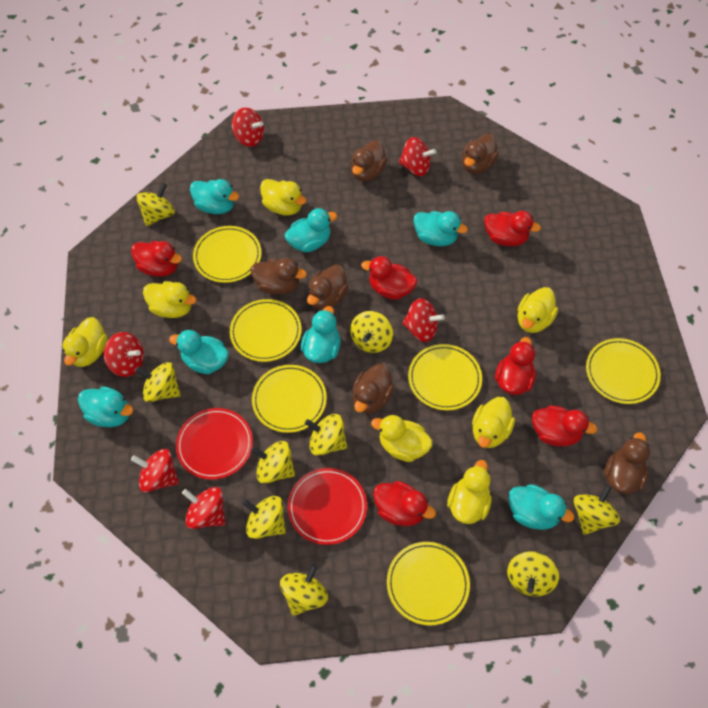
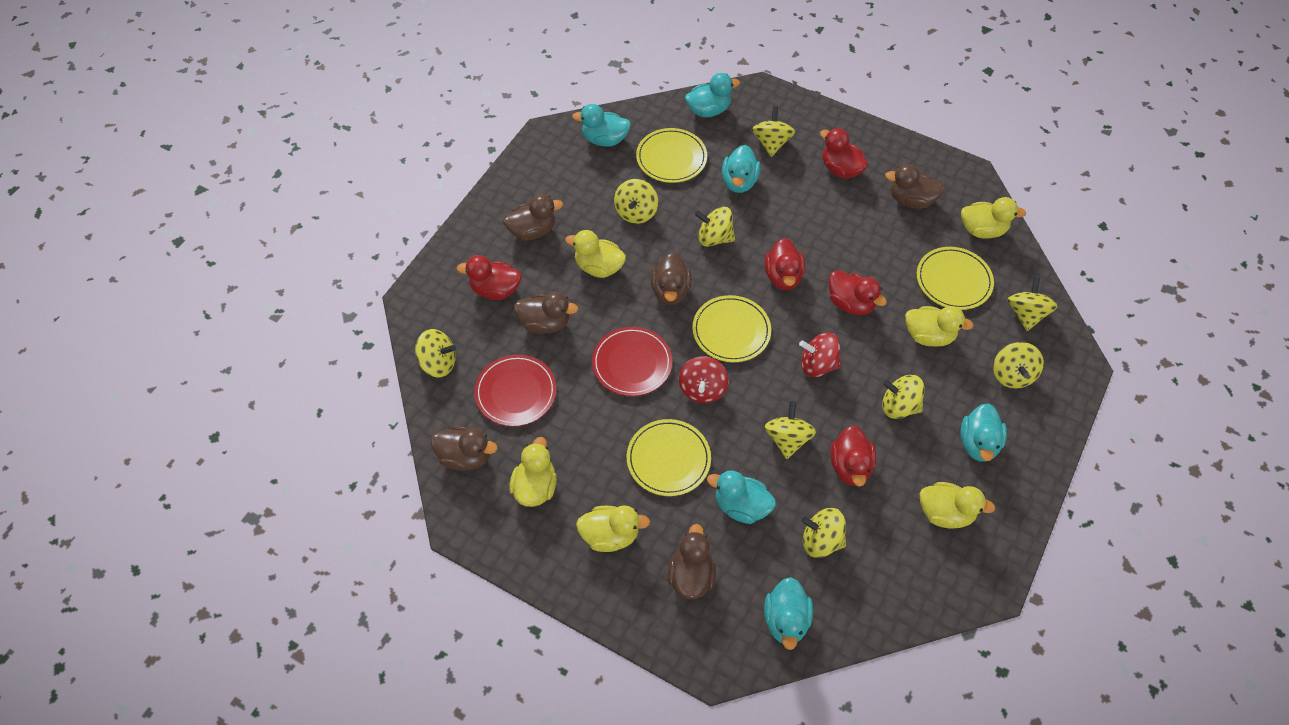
red duck: [131,241,182,277] [361,256,417,300] [373,481,436,526] [484,211,541,246] [495,337,536,395] [532,405,597,447] = 6 -> [456,255,522,300] [765,238,805,290] [820,128,868,179] [829,270,887,315] [830,426,876,487] = 5
red spinning top: [104,332,144,377] [131,449,179,492] [182,487,225,529] [232,107,264,147] [399,137,436,176] [402,298,445,342] = 6 -> [679,356,729,403] [799,333,841,377] = 2
turquoise duck: [78,386,133,427] [169,330,229,374] [190,179,239,214] [285,208,337,252] [301,306,341,363] [413,211,468,246] [508,484,574,530] = 7 -> [572,104,631,147] [685,73,740,117] [707,470,776,524] [722,145,761,193] [764,577,813,650] [961,403,1007,462] = 6
yellow duck: [62,317,108,367] [143,281,196,318] [260,179,306,215] [371,415,432,462] [447,460,492,524] [472,397,515,448] [518,287,558,333] = 7 -> [509,437,557,507] [565,230,626,278] [576,505,650,552] [905,306,974,347] [920,482,995,529] [961,197,1026,239] = 6
yellow plate: [193,226,261,283] [230,299,301,362] [252,365,327,433] [387,542,470,626] [408,344,482,410] [586,338,661,404] = 6 -> [627,419,711,496] [636,128,707,183] [692,295,771,362] [917,247,994,310] = 4

